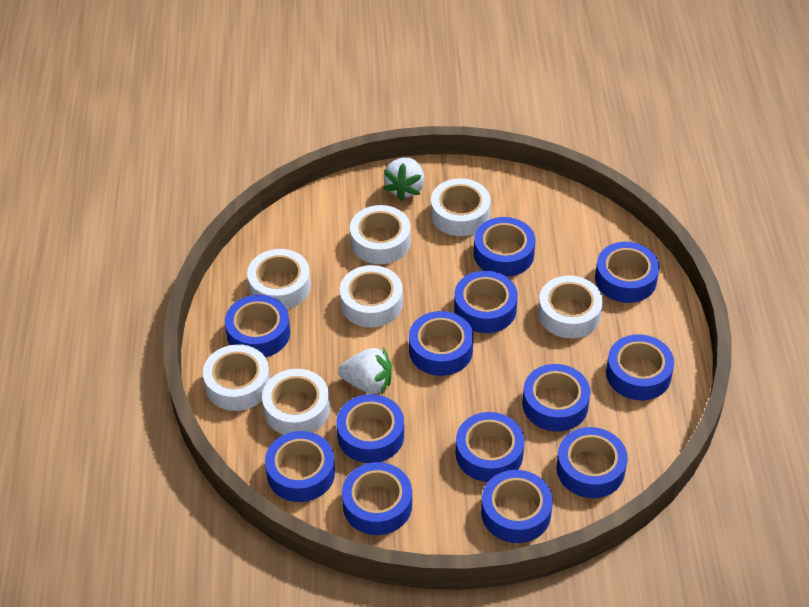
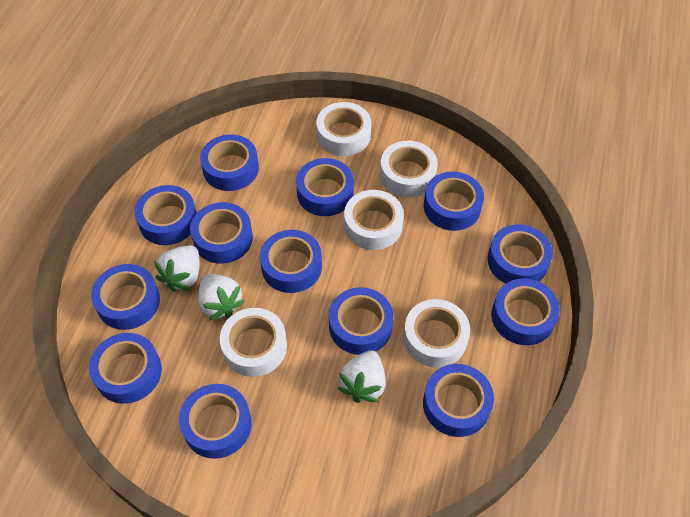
white strawberry: [338,347,392,395] [383,157,424,201] = 2 -> [154,245,199,292] [198,274,245,321] [337,350,386,403] = 3
white tape: [203,344,270,411] [247,249,311,309] [262,369,330,435] [340,265,403,328] [350,205,411,264] [431,178,491,236] [538,276,603,338] = 7 -> [220,308,287,377] [316,102,371,156] [344,190,404,250] [380,141,438,198] [403,299,470,368] = 5

